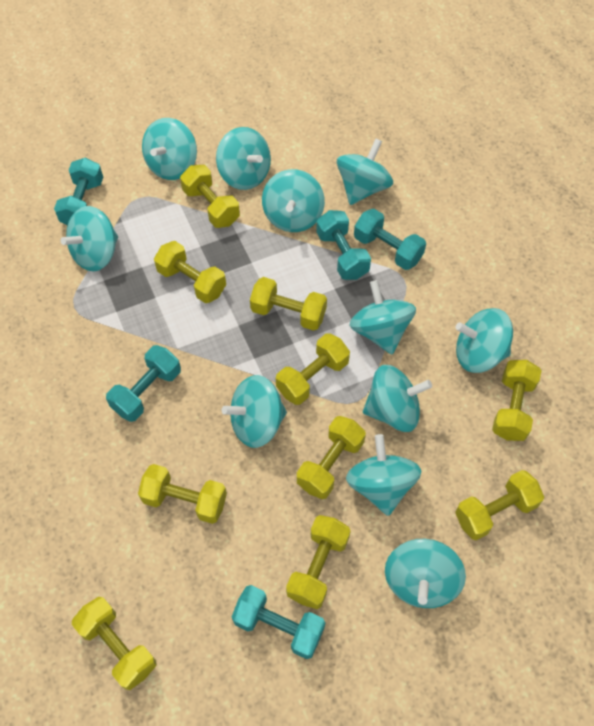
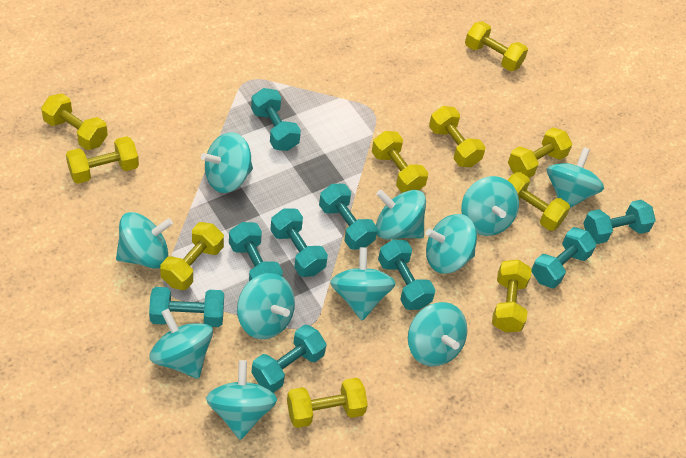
turquoise dumbbell: [54,158,103,225] [106,345,181,422] [232,585,325,659] [316,210,371,280] [354,209,426,270] = 5 -> [149,287,224,327] [229,222,283,281] [251,88,301,151] [252,325,327,393] [270,208,328,277] [319,184,377,250] [378,239,435,310] [531,227,596,288] [583,200,656,244] = 9

